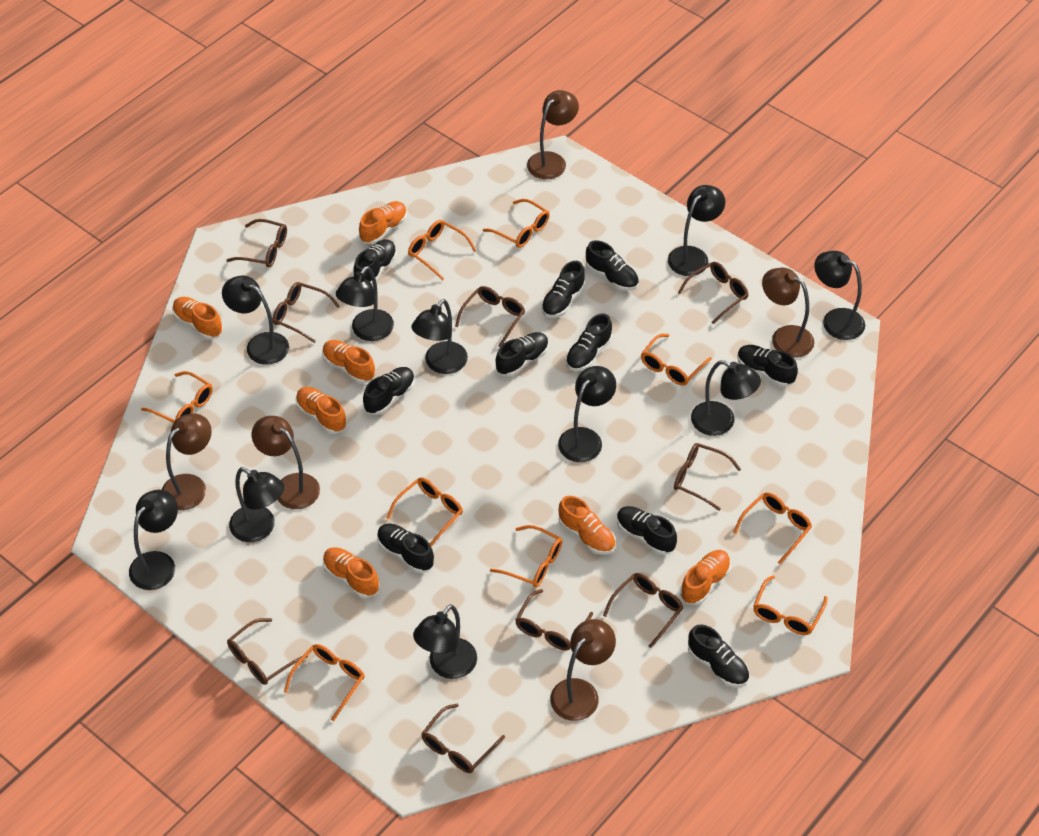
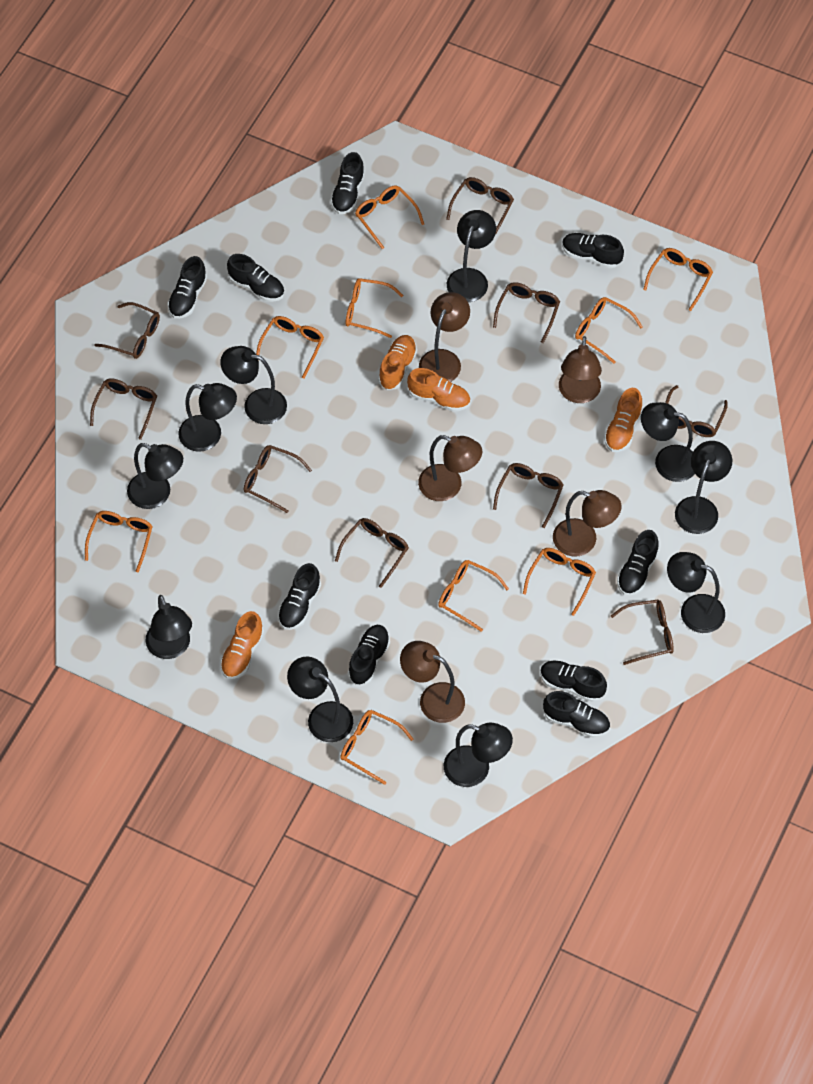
black shoe: [353,239,397,285] [363,367,415,415] [377,524,434,573] [496,332,549,376] [541,261,585,318] [566,313,612,371] [586,240,639,291] [617,506,677,555] [688,624,749,687] [737,345,798,387] = 10 -> [167,256,207,319] [227,254,285,302] [278,563,321,630] [330,152,365,214] [348,625,390,685] [540,661,607,702] [543,691,610,738] [562,233,624,268] [617,530,659,596] = 9
orange shoe: [172,297,223,339] [296,387,347,434] [322,340,375,383] [323,547,379,598] [359,201,407,244] [559,496,616,555] [680,550,731,605] = 7 -> [220,611,264,679] [378,335,417,390] [407,368,470,412] [604,388,643,452] = 4

